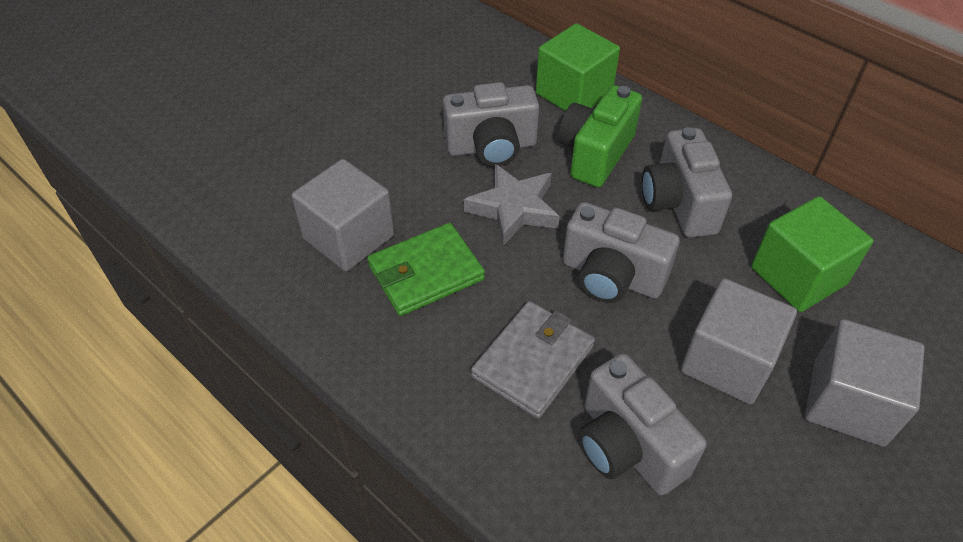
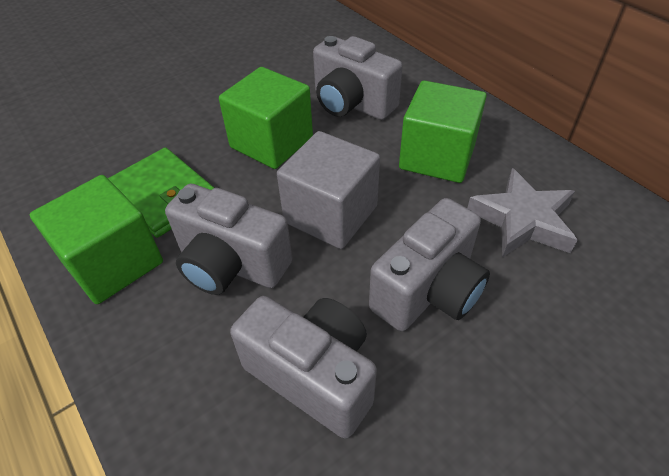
green camera: [558,85,642,187] = 1 -> none = 0
green cube: [536,23,620,111] [751,196,873,312] = 2 -> [30,175,163,304] [219,67,313,169] [399,80,487,183] = 3
grey cube: [292,159,394,271] [681,278,797,405] [805,319,925,447] = 3 -> [277,131,380,249] = 1
grey wallet: [471,301,595,419] = 1 -> none = 0

